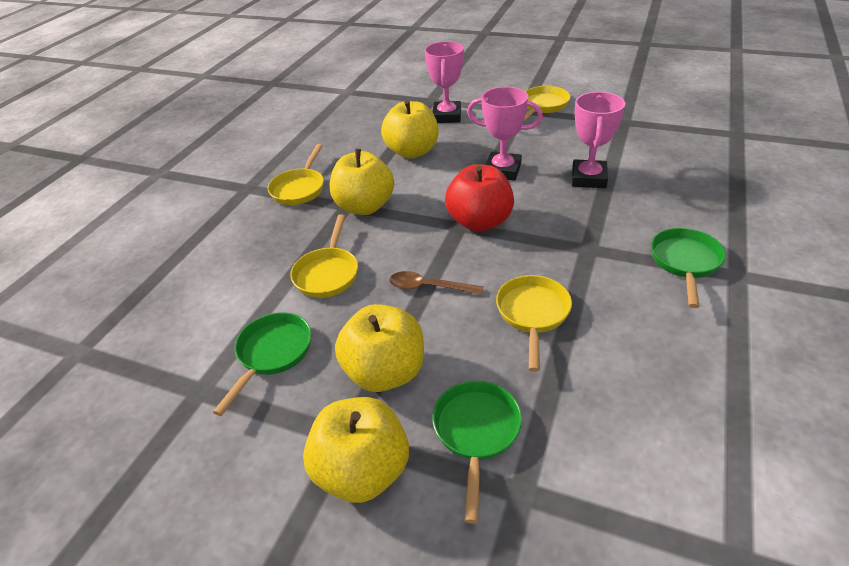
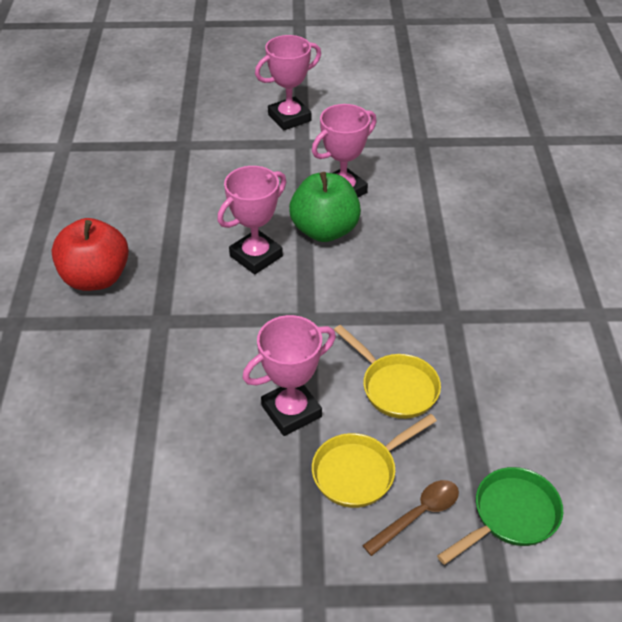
green apple: none = 0 -> [289,172,361,242] = 1
green pan: [213,312,311,416] [432,381,522,524] [651,228,726,308] = 3 -> [437,467,563,565] = 1
pink trophy: [424,41,464,123] [467,87,543,181] [572,92,625,188] = 3 -> [217,166,286,274] [242,315,336,436] [255,35,321,130] [312,104,377,198] = 4
yellow apple: [303,397,409,503] [330,149,394,215] [335,304,424,392] [381,100,438,158] = 4 -> none = 0
yellow pan: [267,144,324,205] [290,214,358,298] [496,275,572,372] [524,86,570,121] = 4 -> [312,414,437,508] [334,325,441,419] = 2

